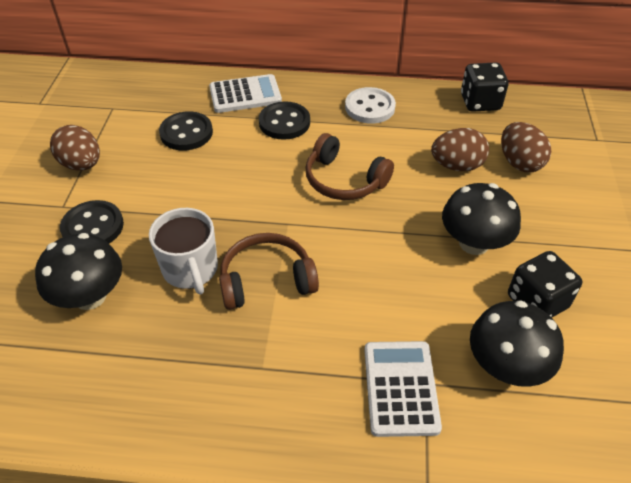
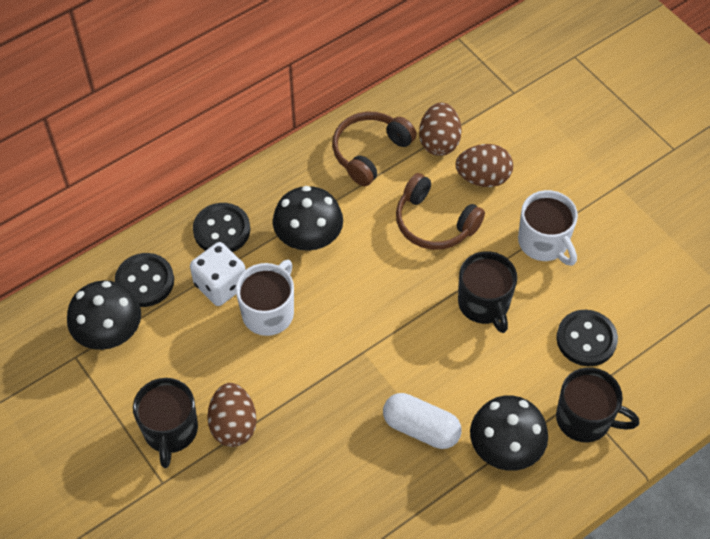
black dice: [461,62,508,112] [508,251,583,317] = 2 -> none = 0
black mug: none = 0 -> [133,378,198,468] [458,251,517,333] [556,367,640,442] = 3
white button: [345,87,396,124] = 1 -> none = 0
white calculator: [209,74,282,113] [364,341,442,437] = 2 -> none = 0
white capsule: none = 0 -> [383,393,462,449] = 1
white dice: none = 0 -> [190,242,246,306] = 1
white mug: [149,208,218,295] = 1 -> [236,259,294,336] [518,190,578,266] = 2

